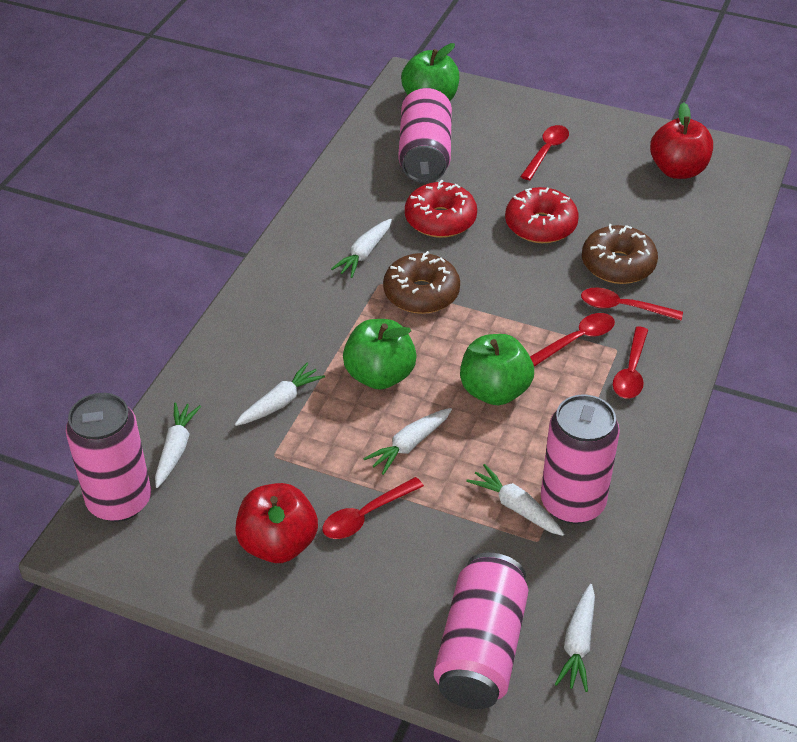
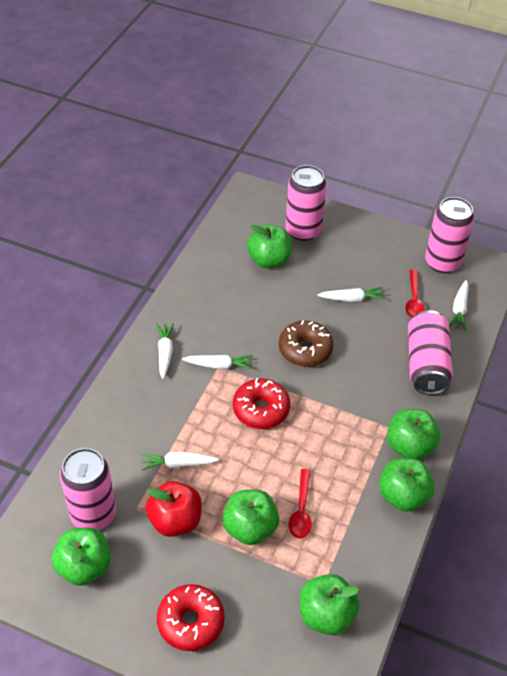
brown donut: [383,251,460,314] [582,224,658,284] = 2 -> [279,321,333,367] = 1
green apple: [343,319,417,390] [401,43,459,101] [460,334,534,405] = 3 -> [52,528,111,586] [222,489,279,545] [247,224,292,268] [300,574,360,635] [379,458,435,512] [387,409,441,460] = 6
red apple: [235,483,318,563] [650,102,713,179] = 2 -> [146,481,202,537] = 1
red spoon: [323,477,424,539] [520,125,569,180] [530,313,615,366] [581,287,683,320] [613,327,648,399] = 5 -> [289,469,312,539] [405,270,425,318] = 2
white carrot: [155,402,201,488] [235,363,325,426] [331,219,392,278] [363,408,452,475] [466,464,564,536] [555,584,595,692] = 6 -> [141,452,219,470] [156,323,174,379] [182,355,253,370] [318,287,385,302] [449,280,469,330] = 5

